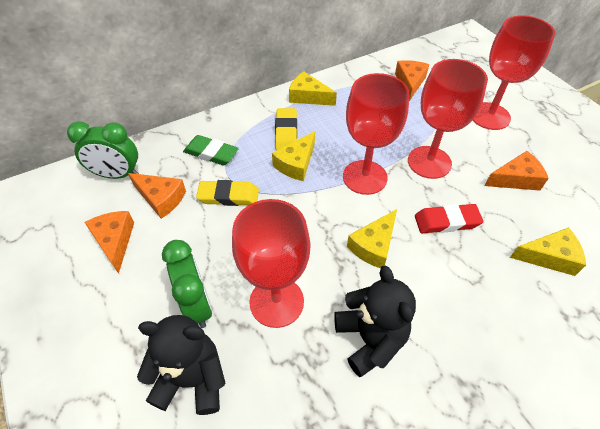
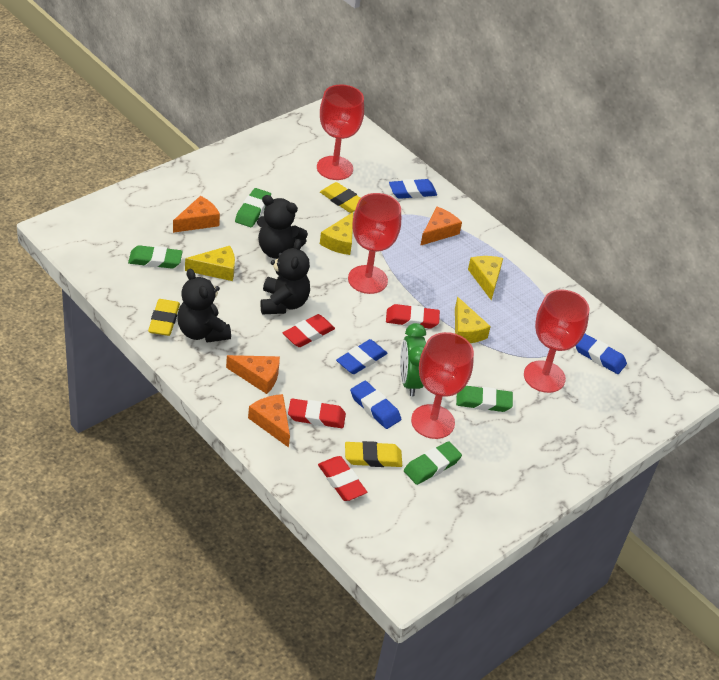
black teddy bear: [137,315,225,415] [334,265,416,377] = 2 -> [177,269,231,343] [257,195,308,259] [260,239,310,314] = 3
blue eraser: none = 0 -> [336,339,387,374] [350,381,401,429] [389,179,437,199] [576,333,627,374] = 4
green clock: [67,121,139,179] [162,240,212,328] = 2 -> [400,323,426,396] = 1
green eraser: [183,135,239,165] = 1 -> [128,245,183,269] [235,188,271,227] [404,441,462,485] [456,386,513,412] = 4
red eraser: [415,204,484,233] = 1 -> [283,314,335,347] [288,398,346,428] [318,456,367,501] [386,304,440,329] = 4
yellow eraser: [196,180,259,206] [275,108,297,151] = 2 -> [148,299,180,336] [320,182,360,213] [345,441,402,467] = 3

